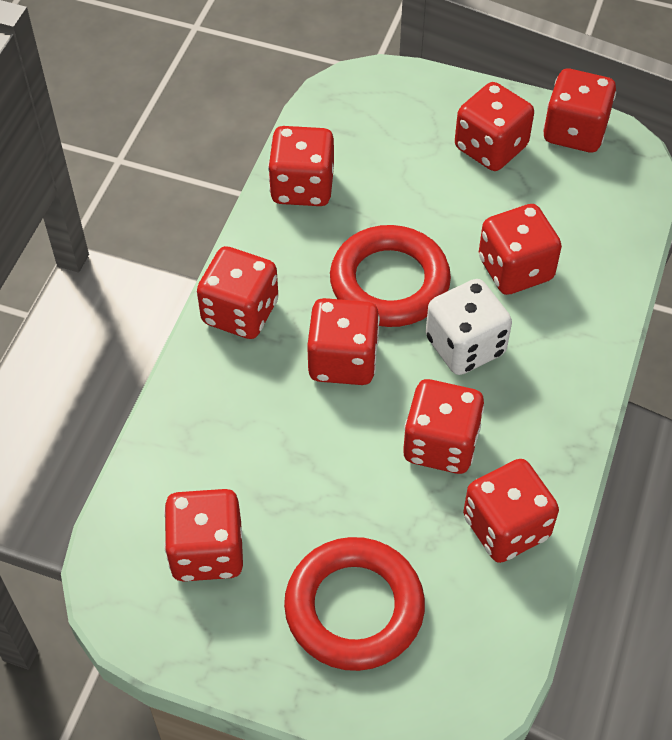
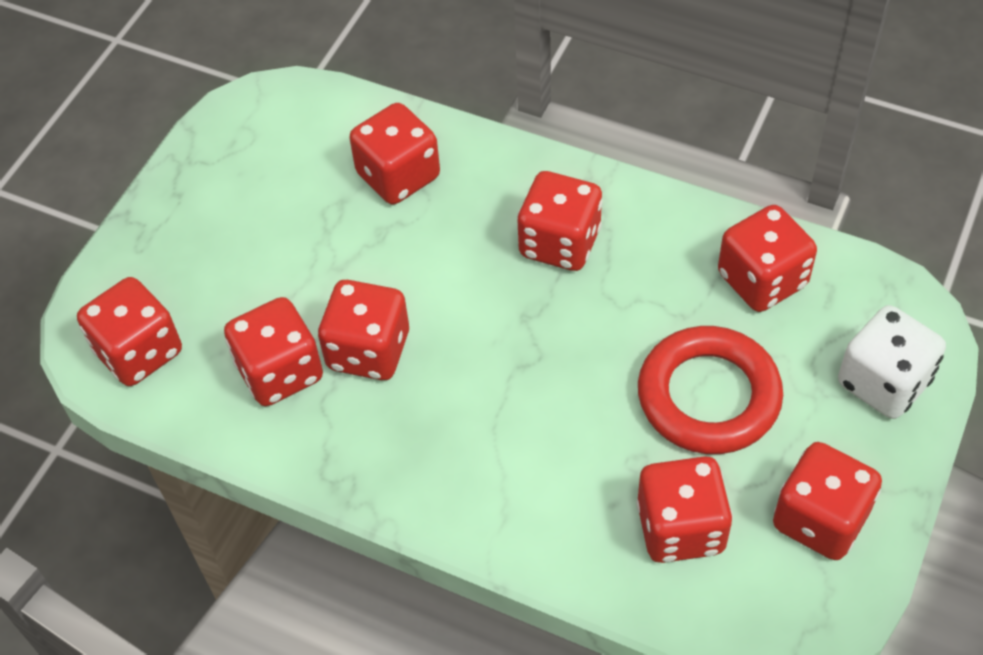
red dice: [164,489,243,581] [197,246,278,339] [268,126,334,206] [307,298,380,385] [403,379,485,474] [455,82,534,171] [463,459,559,563] [479,204,562,295] [543,69,616,152] = 9 -> [77,277,182,386] [224,297,323,406] [318,280,409,380] [349,103,440,205] [517,171,603,271] [636,456,733,563] [718,205,817,312] [773,442,882,560] = 8
red ring: [284,537,425,671] [330,225,451,327] = 2 -> [638,326,783,454] = 1

